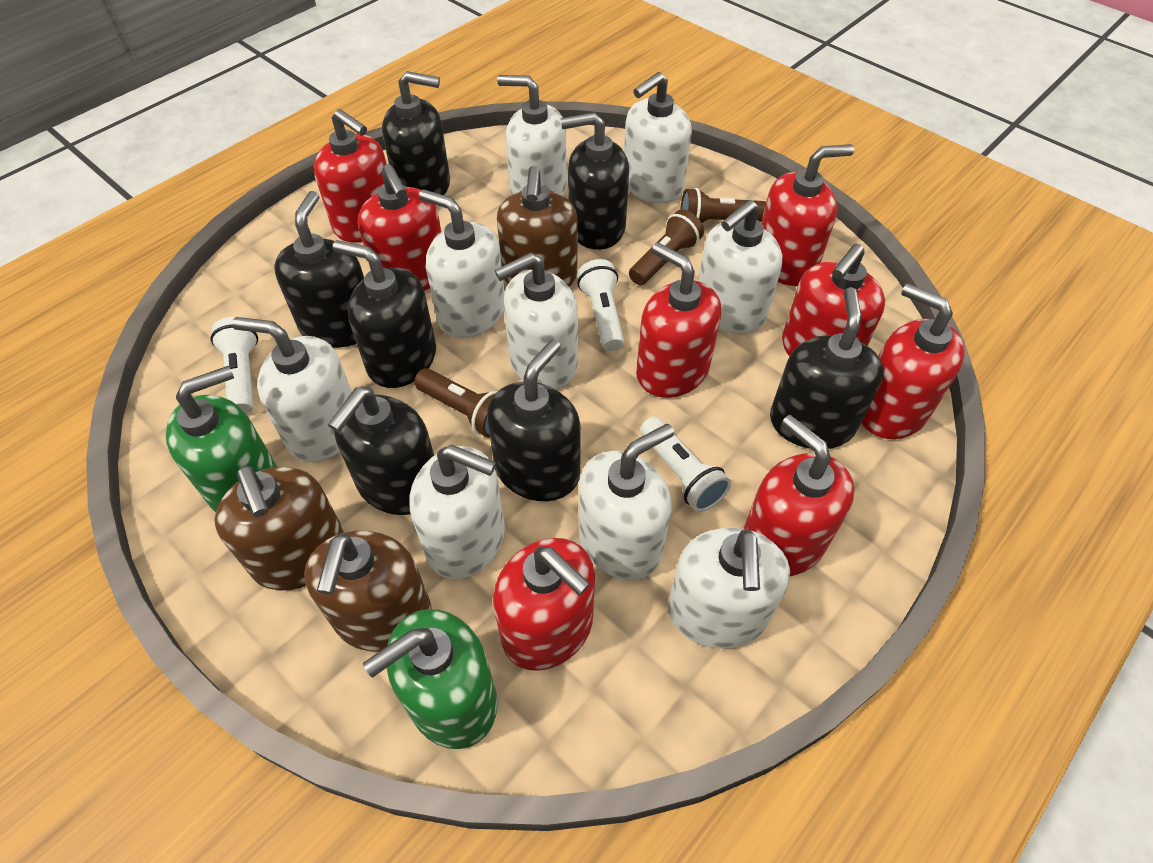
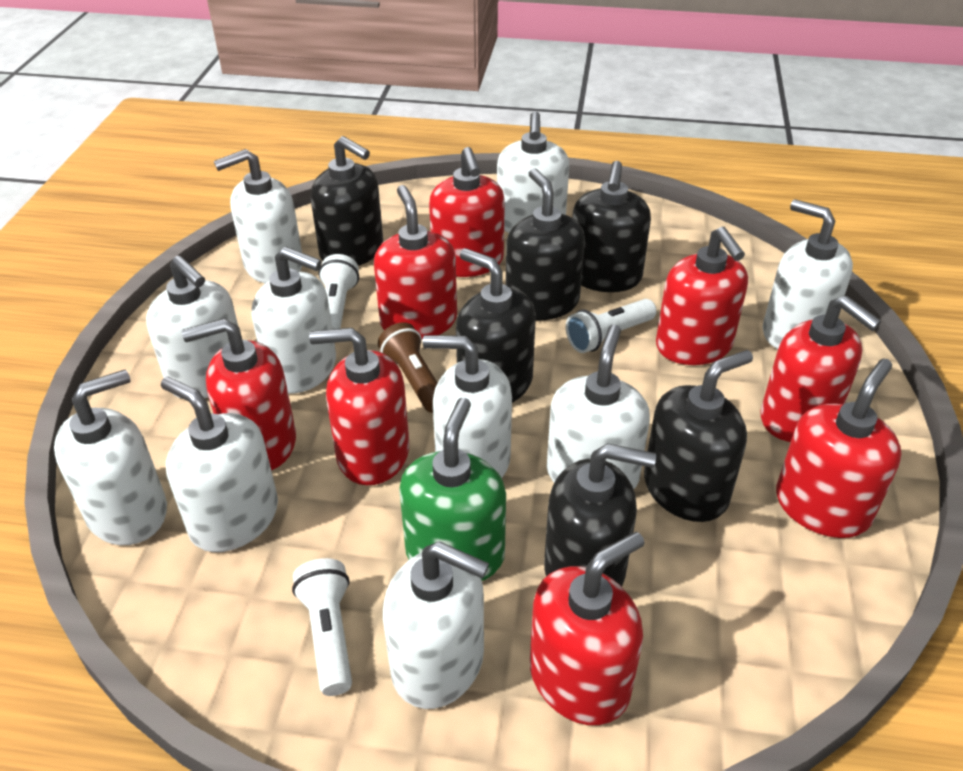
black soap dispenser: [274,191,364,348] [328,387,434,515] [333,240,436,388] [382,71,450,195] [487,339,581,501] [561,112,629,250] [770,287,884,449] = 7 -> [310,136,383,266] [456,248,536,403] [506,168,585,321] [544,443,656,587] [572,161,651,292] [644,350,753,522] = 6
brown flashlight: [414,368,497,438] [629,209,704,285] [681,188,766,223] = 3 -> [378,322,438,413] = 1
brown soap dispenser: [214,465,344,591] [304,531,432,652] [497,166,578,287] = 3 -> none = 0
green soap dispenser: [166,366,277,512] [363,609,497,749] = 2 -> [399,398,506,581] = 1
white soap dispenser: [232,317,352,463] [410,445,505,579] [419,189,504,338] [495,252,578,389] [497,75,567,196] [579,424,674,580] [624,72,692,203] [668,528,790,649] [698,200,782,334] = 9 -> [54,370,167,545] [146,256,238,399] [161,377,278,552] [214,149,302,283] [252,247,336,394] [383,542,489,709] [422,335,512,478] [497,111,569,233] [547,324,650,489] [763,199,853,349] = 10

